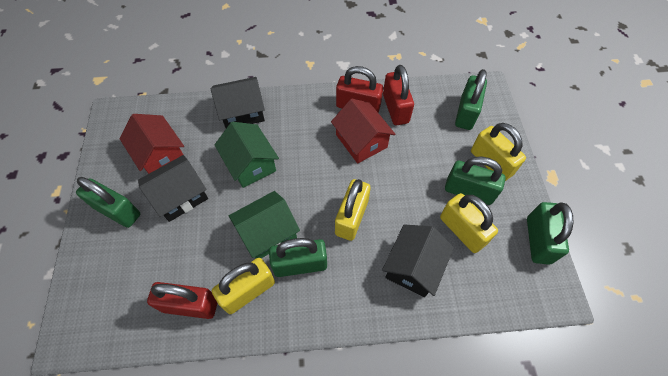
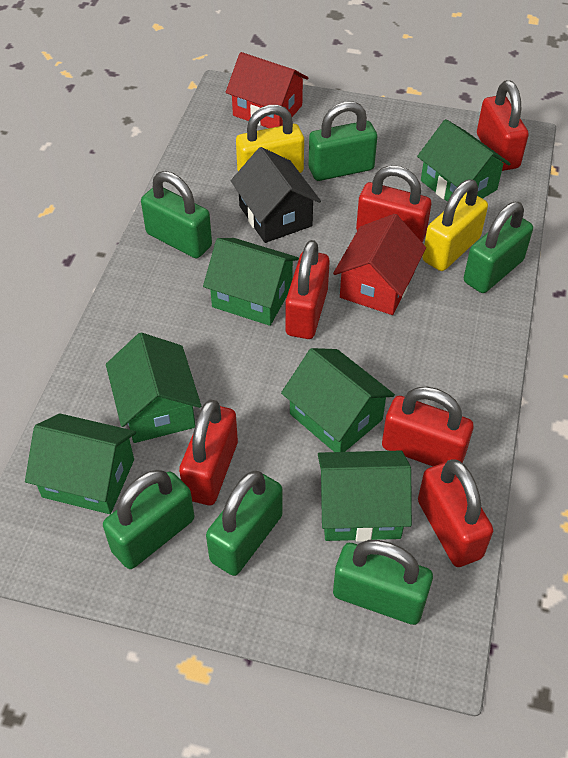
black house: [138,155,208,222] [211,77,265,128] [382,224,454,297] = 3 -> [231,147,321,243] = 1
green house: [215,122,279,188] [229,191,300,258] = 2 -> [25,413,136,514] [106,333,201,443] [203,238,299,326] [281,348,395,452] [318,450,412,542] [417,119,511,202] = 6
green padlock: [76,177,140,228] [269,238,327,277] [445,156,506,205] [455,69,487,130] [527,202,574,265] = 5 -> [103,470,194,569] [141,171,212,258] [206,471,283,576] [309,102,377,181] [333,540,433,625] [464,202,533,293] = 6
red padlock: [147,282,217,319] [336,66,383,113] [383,65,414,125] = 3 -> [179,399,238,505] [285,240,330,339] [356,165,431,243] [382,387,474,466] [418,460,493,567] [477,80,529,171] = 6
yellow padlock: [212,258,275,314] [335,179,371,241] [440,193,498,253] [471,123,526,181] = 4 -> [236,105,304,173] [422,180,488,271] = 2

